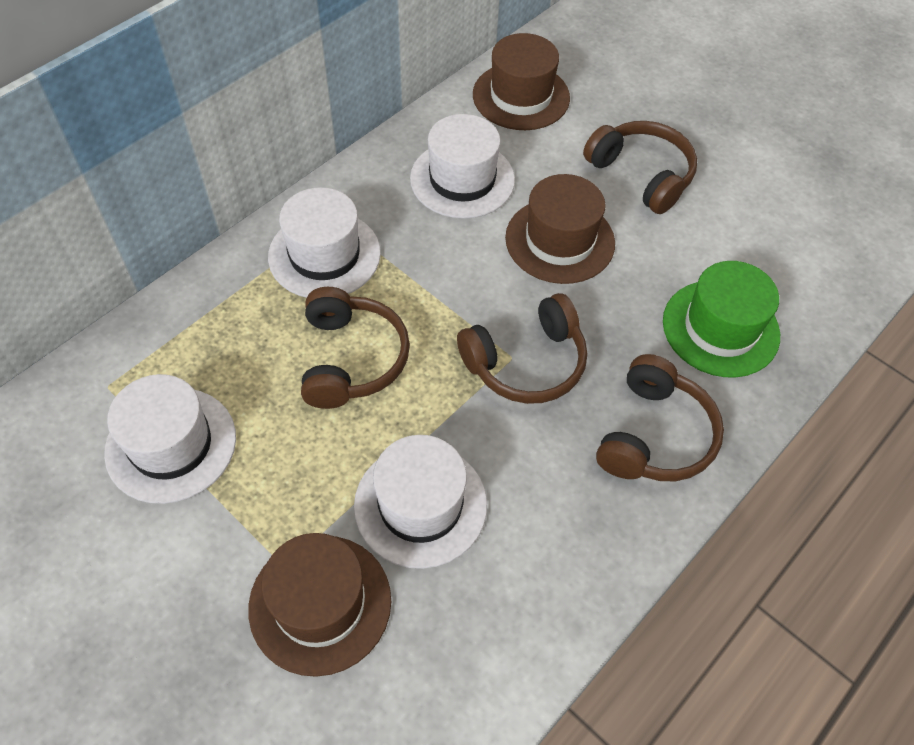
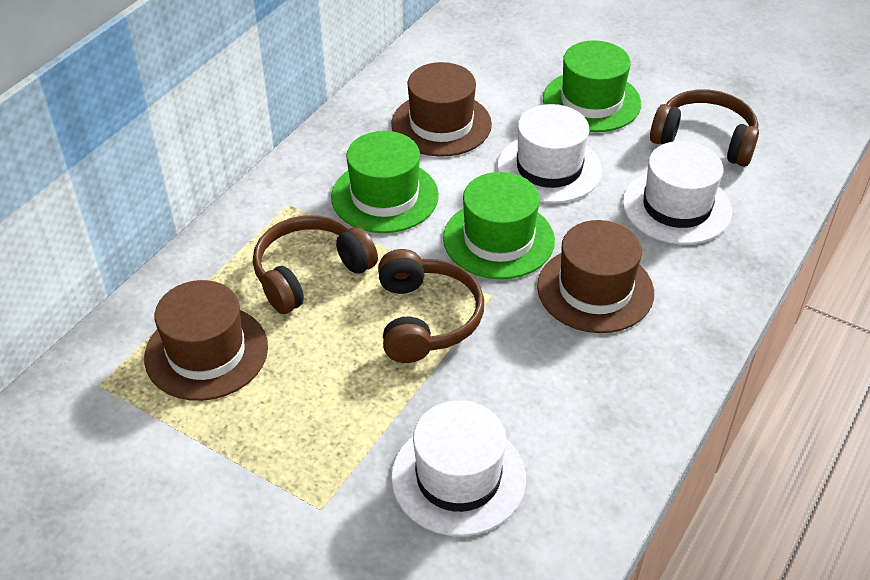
brown headphones: [301,287,410,409] [457,293,587,404] [583,121,697,214] [596,354,724,481] = 4 -> [253,215,378,314] [378,249,484,363] [650,89,759,167] = 3
green hat: [663,261,780,378] = 1 -> [331,131,439,233] [443,172,555,279] [543,40,641,132] = 3
white hat: [104,374,236,504] [268,187,381,298] [354,435,487,569] [410,114,515,219] = 4 -> [391,400,526,536] [497,104,602,203] [623,141,732,245] = 3

